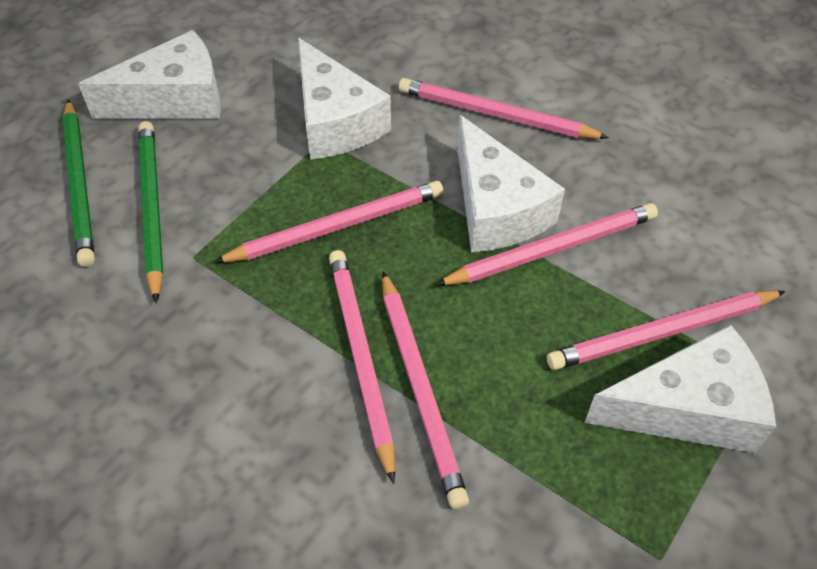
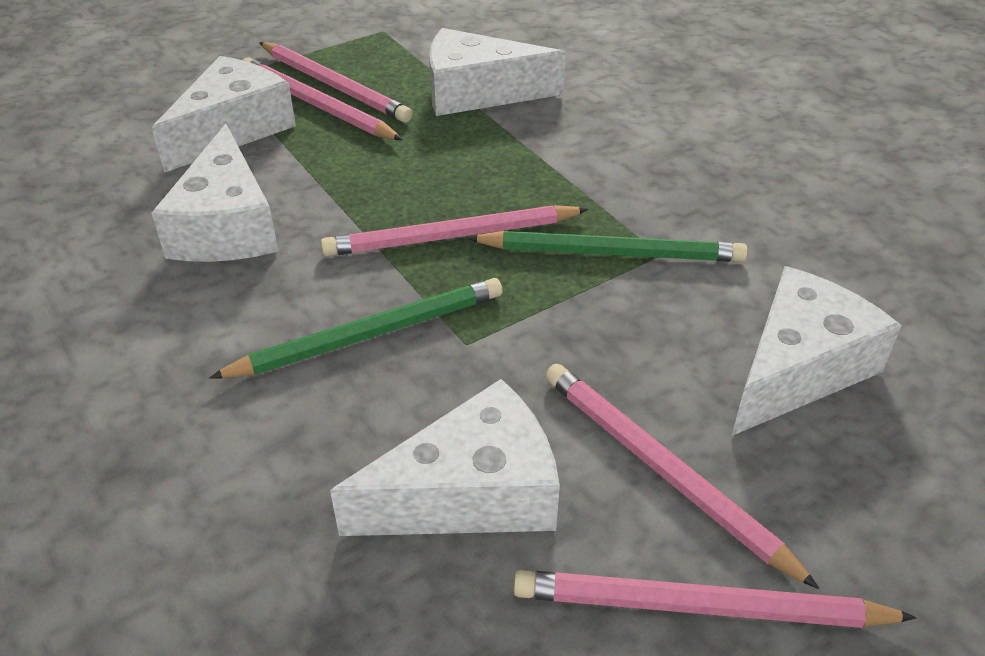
pink pencil: [213,181,443,263] [329,250,395,484] [382,271,469,509] [399,78,609,139] [435,203,658,285] [547,290,786,370] = 6 -> [243,58,403,140] [259,42,413,123] [320,205,589,256] [513,570,916,628] [545,363,819,589] = 5
white cheese: [78,30,221,119] [298,38,391,160] [457,115,565,252] [585,324,776,453] = 4 -> [151,124,278,262] [152,56,296,173] [330,379,560,536] [429,28,565,116] [732,266,902,436] = 5

